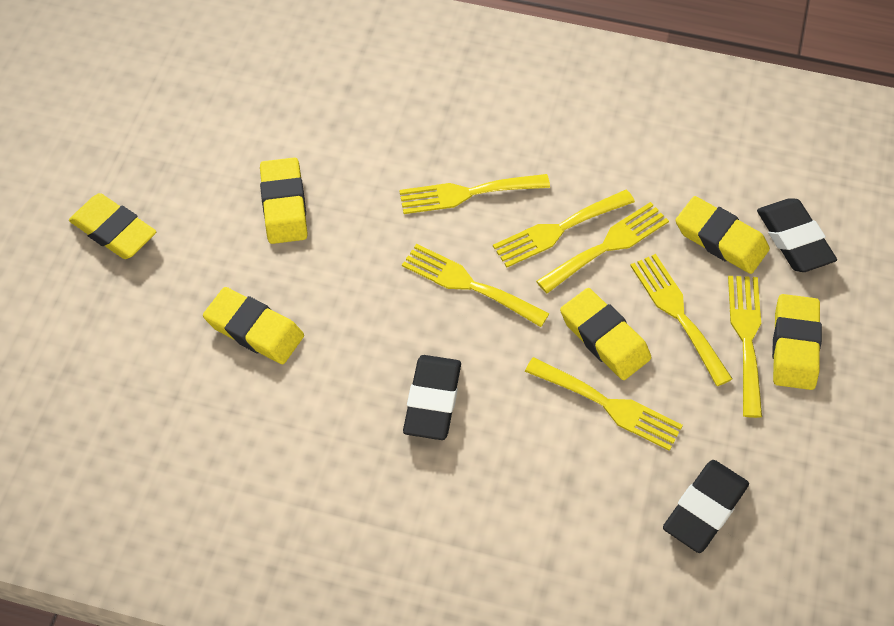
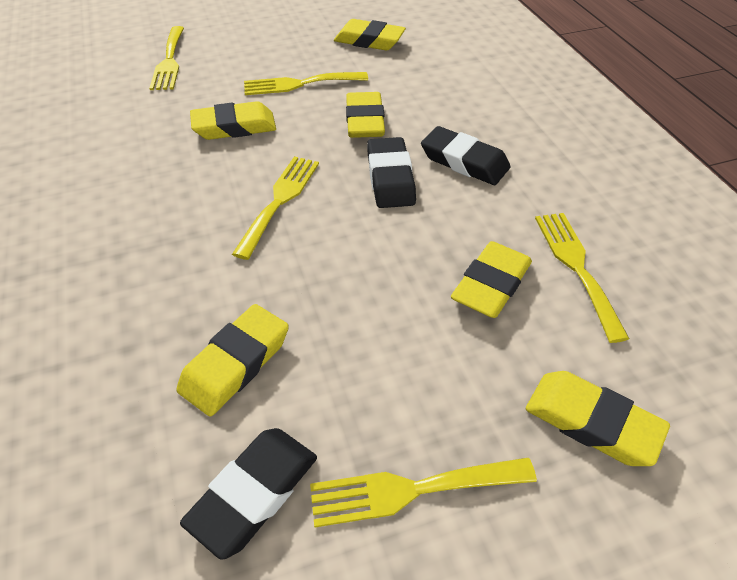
yellow fork: [399,174,550,214] [402,244,549,327] [493,190,635,267] [525,357,683,451] [536,202,669,293] [630,254,732,386] [728,276,762,418] = 7 -> [149,26,184,90] [232,156,319,260] [244,72,368,95] [310,458,537,527] [535,213,629,343] = 5

